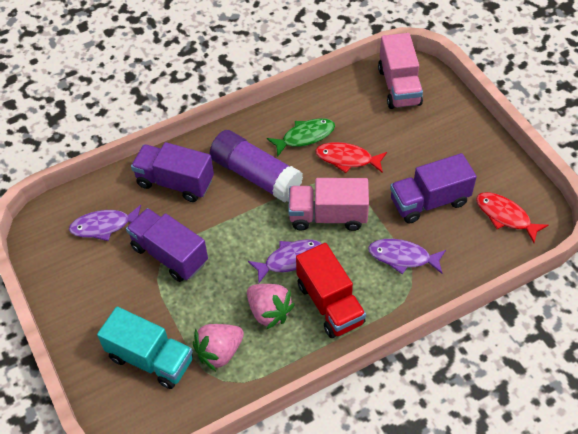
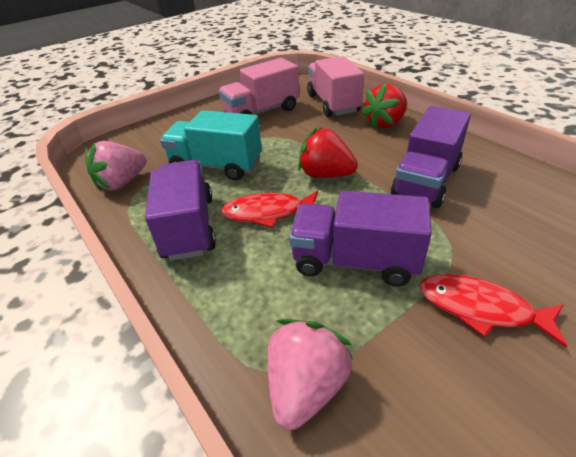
green fish: [267,118,335,157] = 1 -> none = 0
purple fish: [69,205,141,241] [248,239,322,283] [368,239,446,274] = 3 -> none = 0
purple glue stick: [210,130,303,203] = 1 -> none = 0
red strawberry: none = 0 -> [298,127,358,178] [361,83,407,129] = 2
red truck: [296,243,366,338] = 1 -> none = 0

